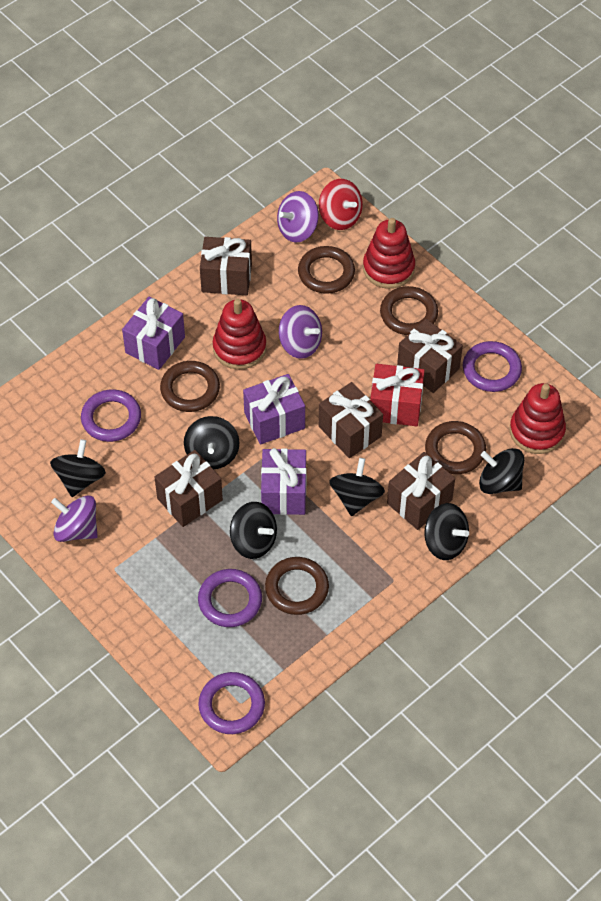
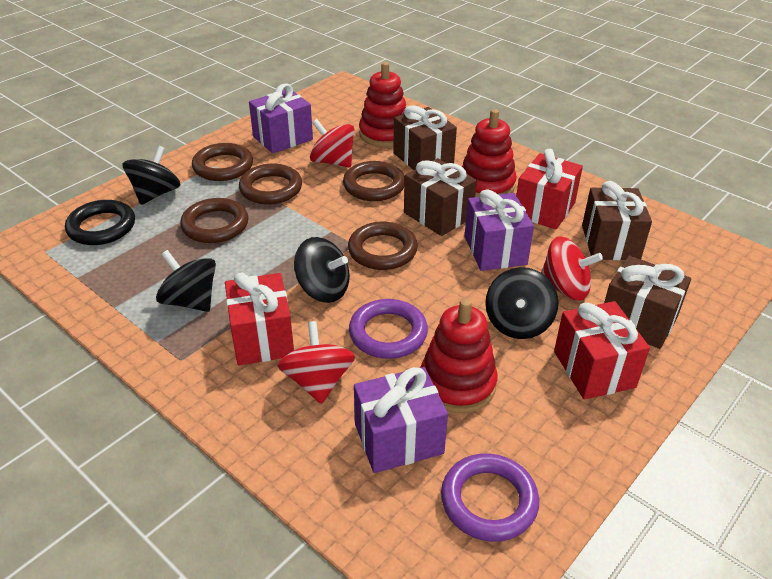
black ring: none = 0 -> [65,200,135,245] = 1
black spinning top: [50,439,106,497] [184,416,240,469] [230,502,277,559] [329,458,385,516] [424,503,469,560] [479,448,524,494] = 6 -> [122,146,180,205] [156,250,216,312] [294,237,350,303] [485,267,558,339] = 4
brown gift: [155,450,223,527] [200,237,252,295] [319,382,383,458] [387,452,455,530] [397,319,463,393] = 5 -> [393,106,457,170] [404,158,477,236] [582,181,652,260] [604,255,691,349] = 4
purple ring: [81,389,141,442] [198,569,262,627] [198,672,265,734] [463,341,522,392] = 4 -> [349,299,428,359] [441,453,539,542] = 2
purple spinning top: [51,495,98,542] [277,191,319,242] [279,305,322,359] = 3 -> none = 0
red gift: [370,364,425,426] = 1 -> [225,273,294,366] [516,149,583,230] [554,301,650,400] = 3
red spinning top: [319,179,363,230] = 1 -> [277,321,355,404] [310,119,355,167] [541,236,603,301] = 3

